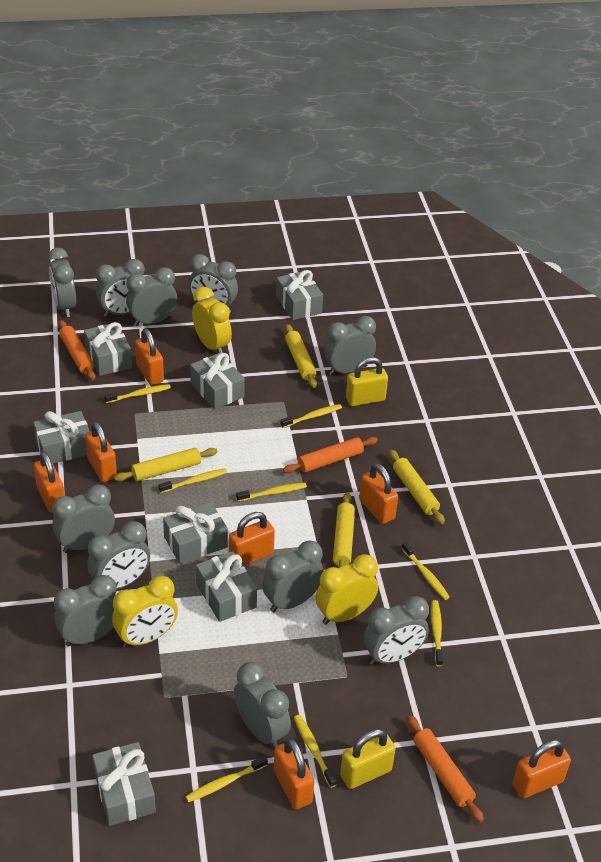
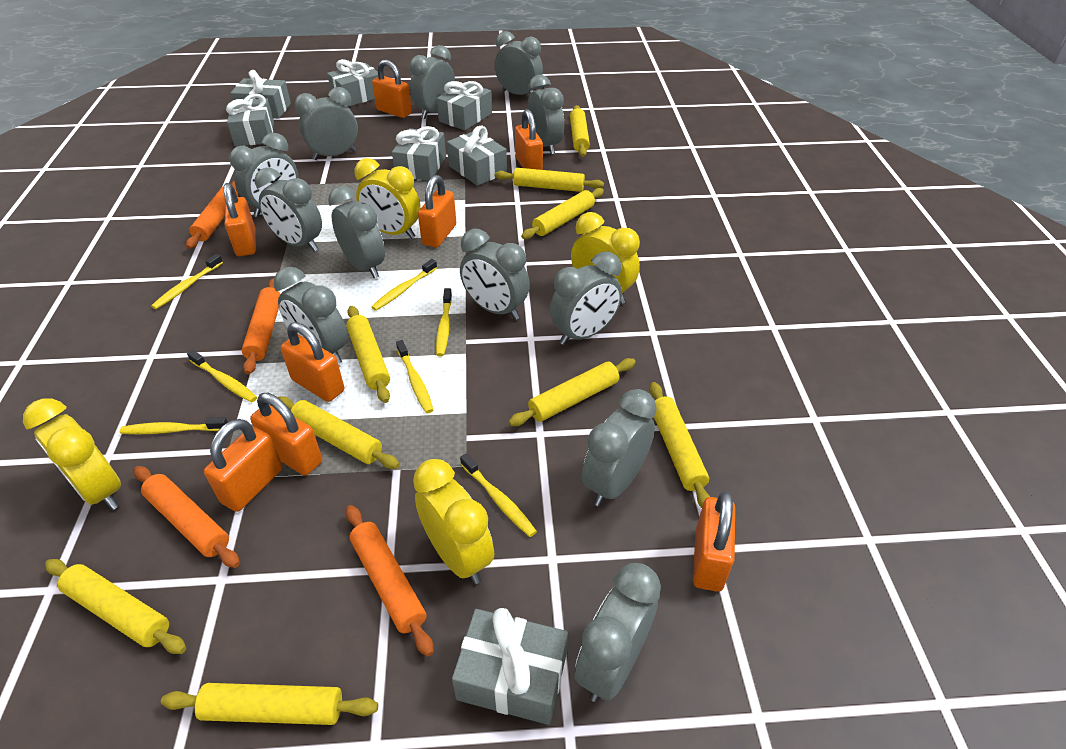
grey clock: [48,248,76,317] [52,484,115,553] [54,575,117,647] [87,521,150,589] [96,259,145,317] [126,267,177,326] [188,254,238,313] [234,662,291,749] [262,540,324,612] [324,316,376,375] [364,596,429,665] = 11 -> [229,133,299,217] [255,168,322,251] [273,267,348,364] [295,87,358,160] [328,186,385,278] [410,45,455,119] [460,229,530,320] [494,31,543,95] [528,75,564,155] [550,251,622,345] [575,563,661,702] [582,389,657,506] = 12
orange padlock: [34,451,65,513] [85,422,117,482] [135,329,164,385] [229,512,275,566] [274,738,314,809] [359,463,398,524] [512,740,571,798] = 7 -> [204,419,283,512] [224,183,256,256] [250,393,322,476] [281,322,344,402] [372,60,412,118] [418,175,456,248] [515,109,543,170] [693,491,735,592] = 8
orange rolling pin: [58,320,95,380] [283,437,378,473] [407,715,484,823] = 3 -> [134,466,240,568] [186,181,238,249] [242,278,281,375] [346,505,433,657] = 4
yellow clock: [112,575,178,648] [192,287,232,353] [315,554,378,625] = 3 -> [23,399,121,510] [354,158,420,239] [413,459,494,584] [571,212,640,304] = 4
yellow padlock: [340,729,396,789] [346,357,388,406] = 2 -> none = 0
yellow rolling pin: [114,448,217,481] [285,324,317,388] [333,492,355,568] [389,449,445,524] = 4 -> [45,559,186,654] [161,683,378,725] [278,396,400,469] [346,306,390,403] [495,168,604,192] [508,358,636,426] [521,188,604,239] [570,105,590,157] [649,382,710,508] = 9
yellow toothbrush: [104,384,171,403] [158,468,227,493] [185,755,268,802] [236,483,307,502] [280,404,342,428] [294,715,337,788] [401,542,450,600] [431,600,443,667] = 8 -> [120,417,228,434] [151,254,223,309] [187,350,257,403] [371,259,437,311] [396,340,433,413] [436,288,452,357] [460,453,537,537] = 7

